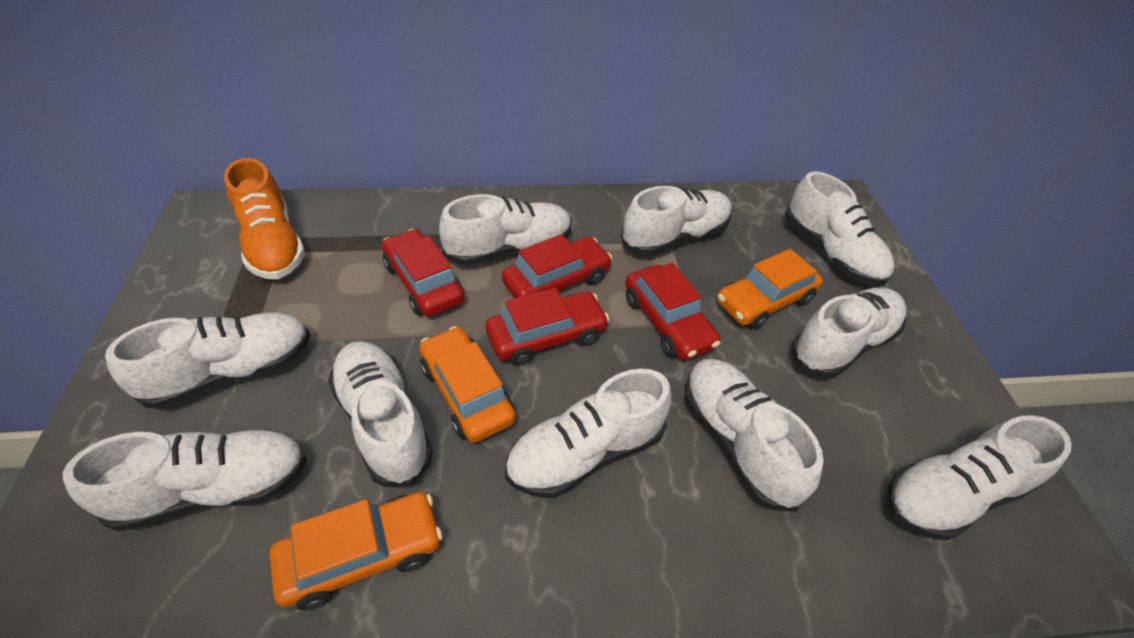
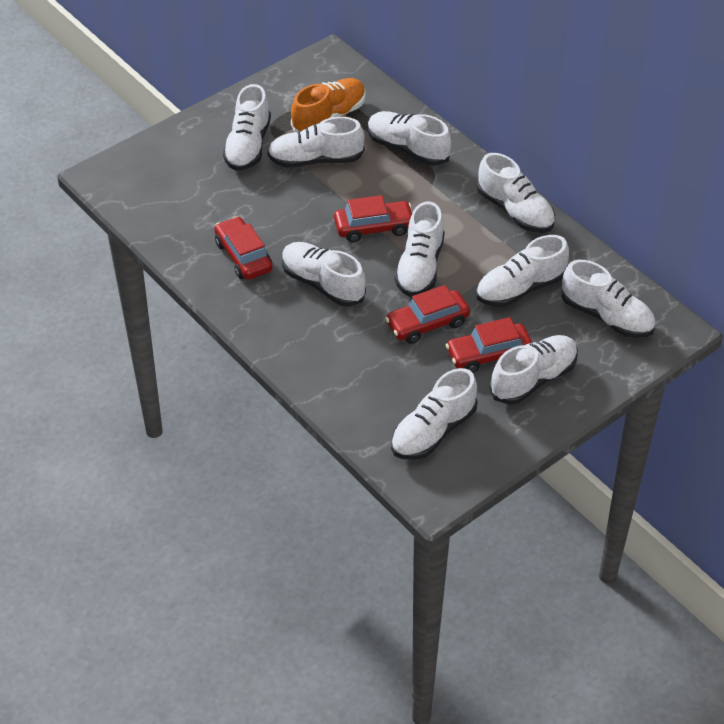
orange car: [270,492,442,610] [419,326,516,443] [717,249,823,329] = 3 -> none = 0

